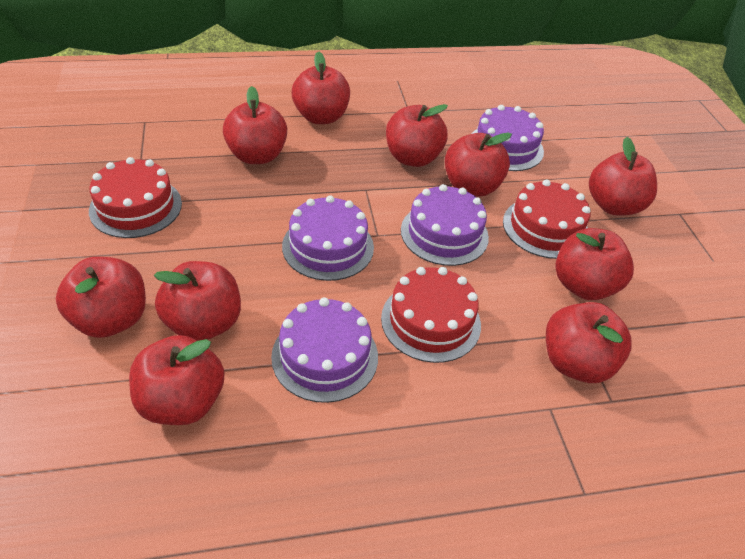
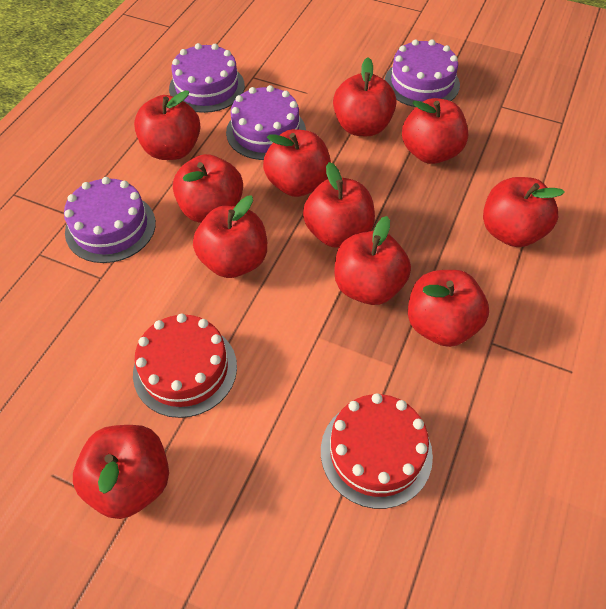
red apple: [56,257,146,338] [129,335,224,425] [154,261,241,341] [223,86,287,164] [292,51,350,124] [386,104,448,167] [445,133,512,197] [546,302,632,383] [555,228,634,300] [589,137,657,216] = 10 -> [73,425,169,519] [134,90,201,160] [173,154,243,223] [193,196,267,278] [263,129,331,197] [303,162,375,248] [333,57,397,136] [335,216,411,305] [402,98,468,164] [408,270,489,347] [483,177,565,247] = 11
red cake: [89,157,182,238] [381,267,481,363] [503,179,591,259] = 3 -> [133,313,237,418] [321,393,433,509] = 2

